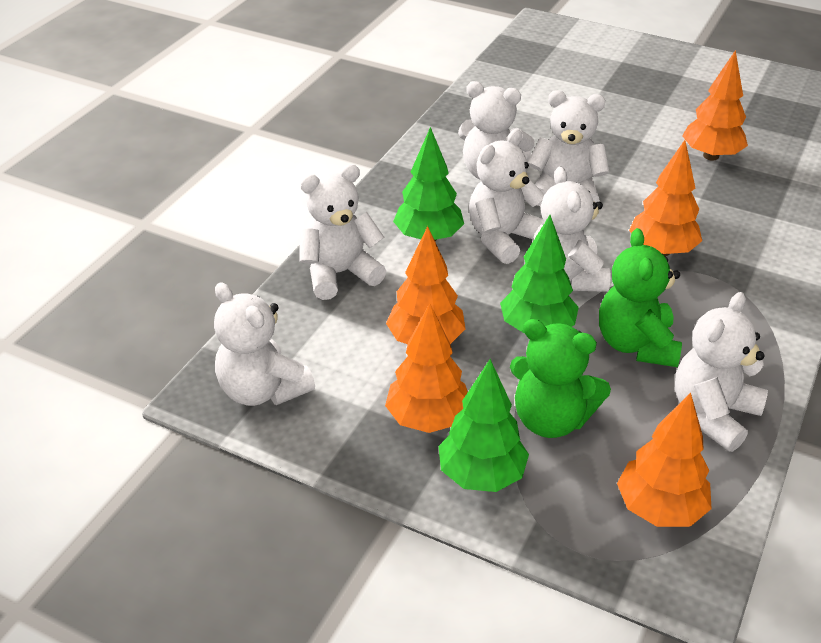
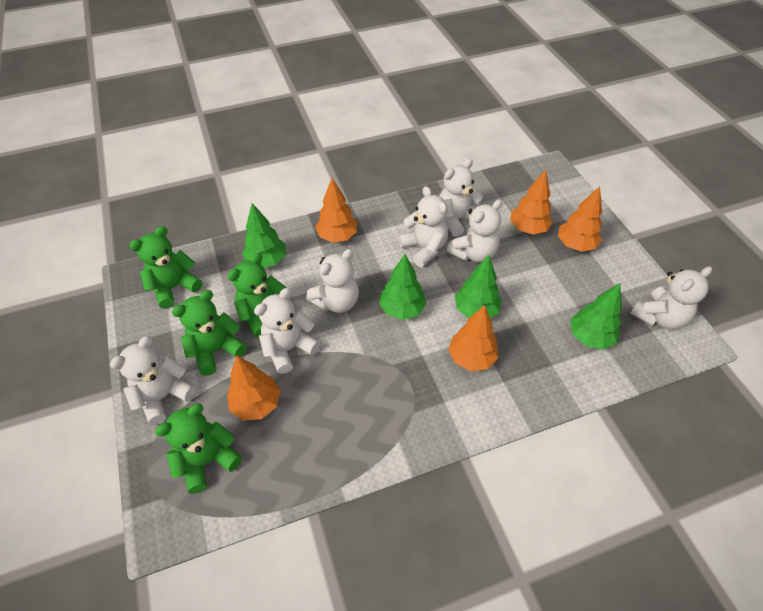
green teddy bear: [510,319,611,438] [599,228,682,367] = 2 -> [129,226,202,309] [155,404,242,494] [172,290,246,376] [228,253,287,338] = 4
green tree: [393,127,464,241] [439,359,529,492] [500,215,579,334] = 3 -> [242,203,286,268] [379,254,426,320] [455,255,502,319] [570,283,622,350] = 4

